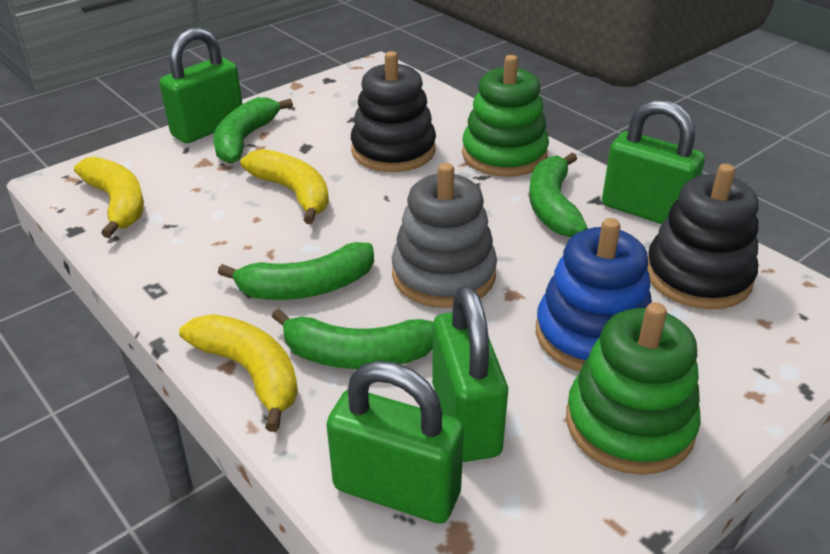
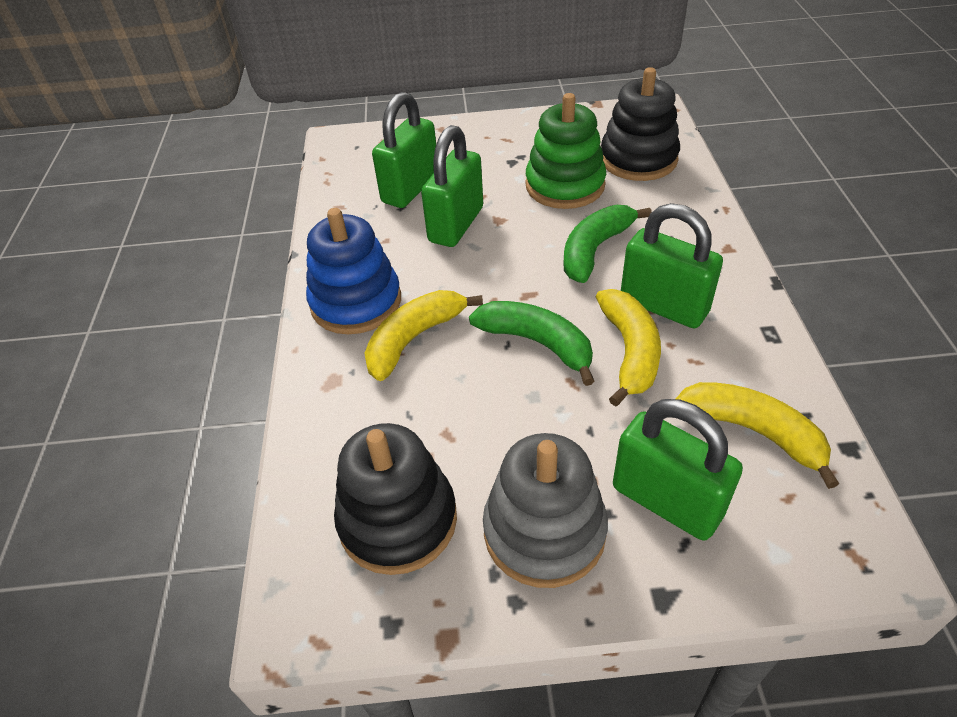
green banana: [213,97,293,164] [218,242,374,300] [272,309,433,369] [529,153,588,237] = 4 -> [469,301,594,386] [564,205,652,283] = 2
green stacking toy: [462,55,549,177] [566,302,701,475] = 2 -> [526,93,606,209] = 1

